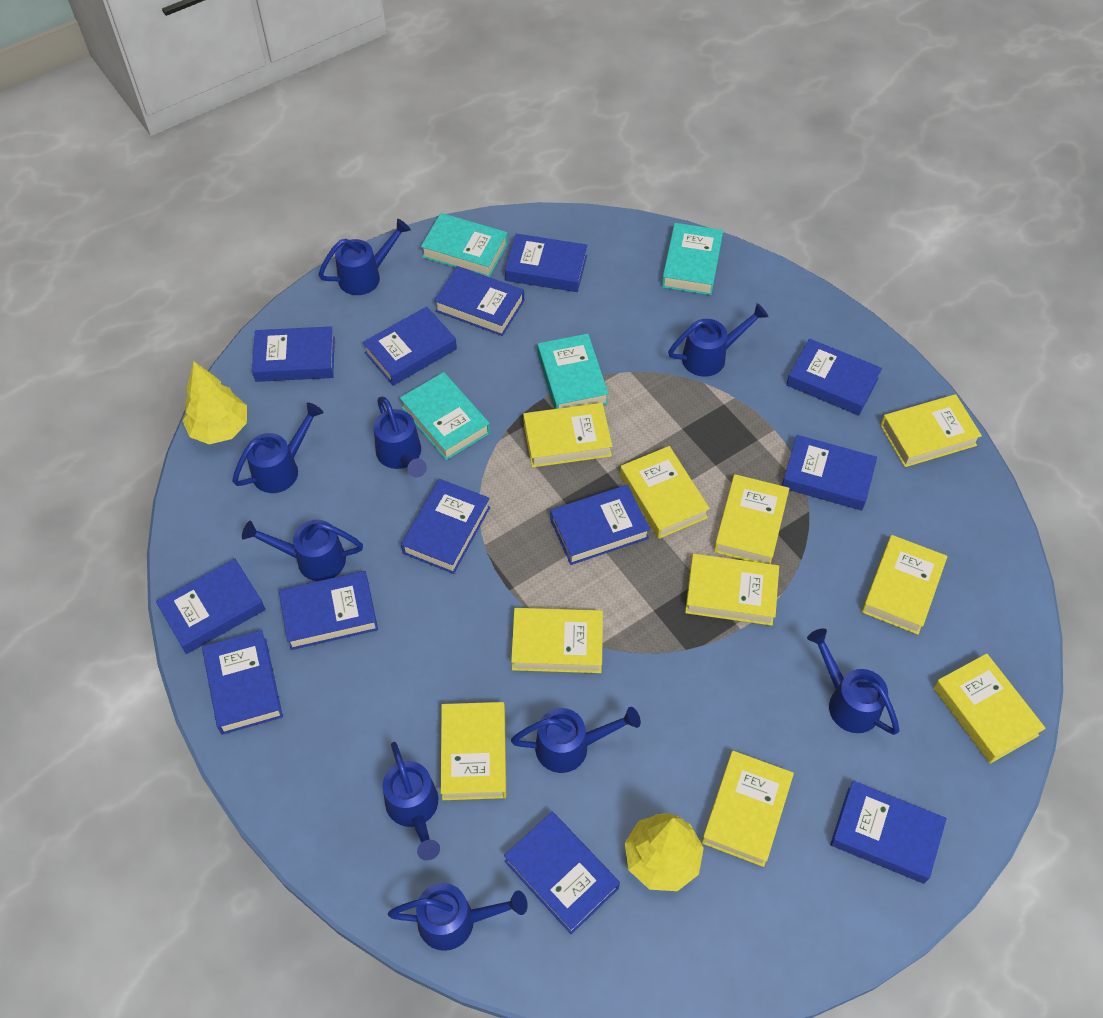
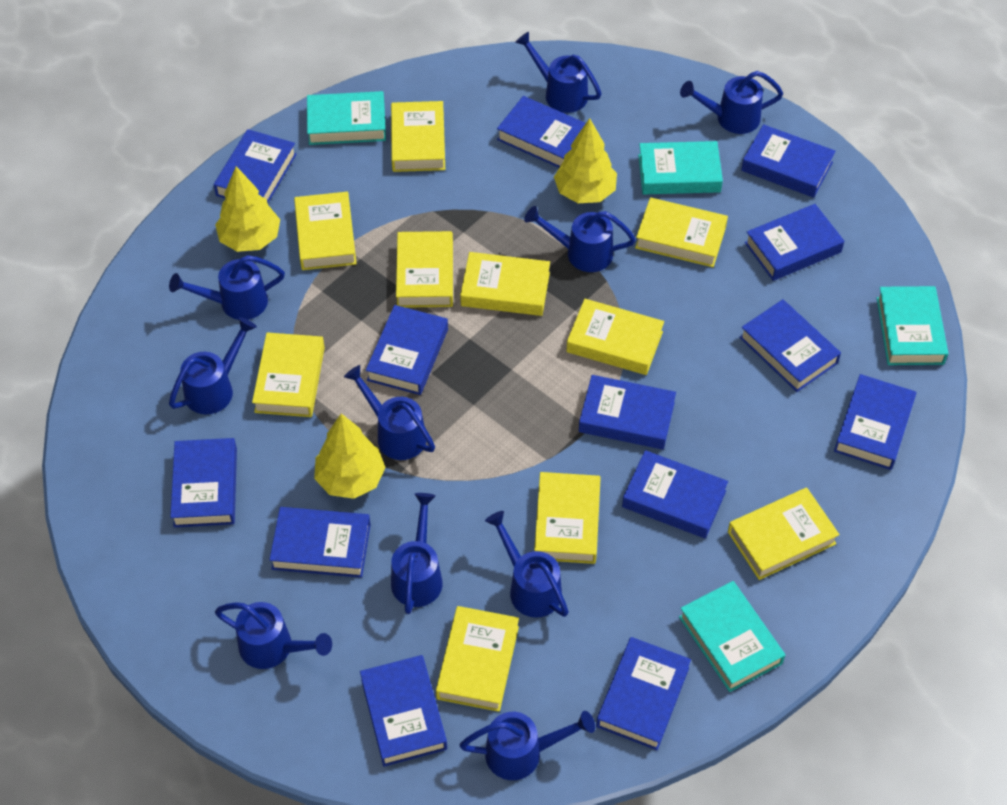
blue watering can: [232,403,324,493] [242,520,363,581] [318,219,411,295] [374,396,427,478] [383,742,440,860] [388,883,528,951] [511,707,641,773] [668,303,768,377] [807,628,899,735] = 9 -> [169,255,285,320] [169,317,257,414] [215,602,332,669] [344,365,435,460] [391,493,443,614] [460,711,595,780] [485,511,569,618] [515,32,602,113] [524,206,636,272] [680,71,783,134] = 10
yellow tree: [182,362,247,444] [625,813,704,891] = 2 -> [215,166,280,252] [314,413,386,499] [554,118,617,203] = 3

